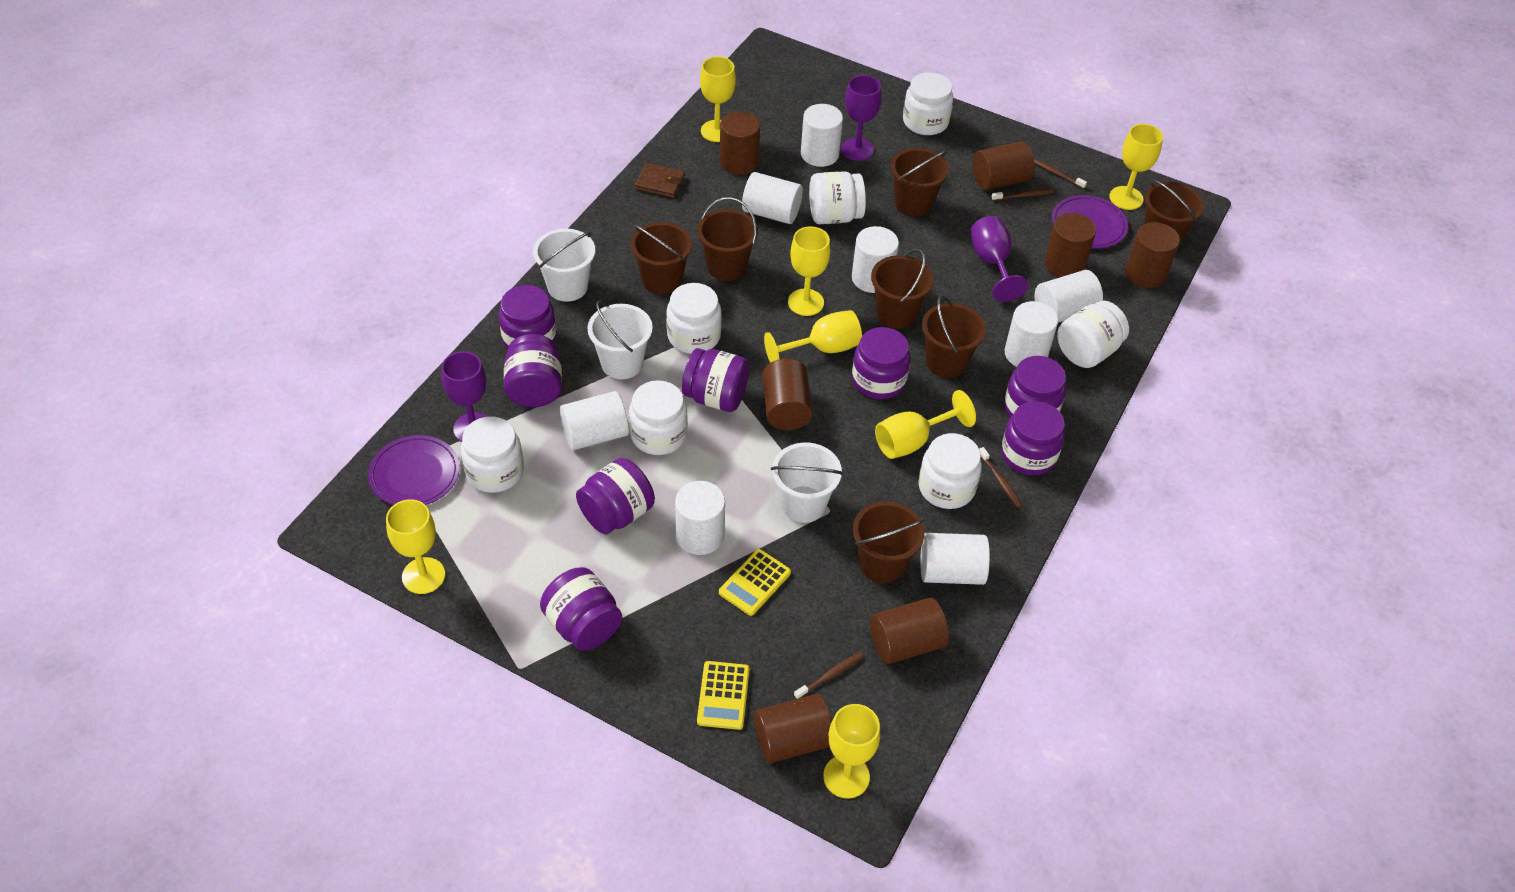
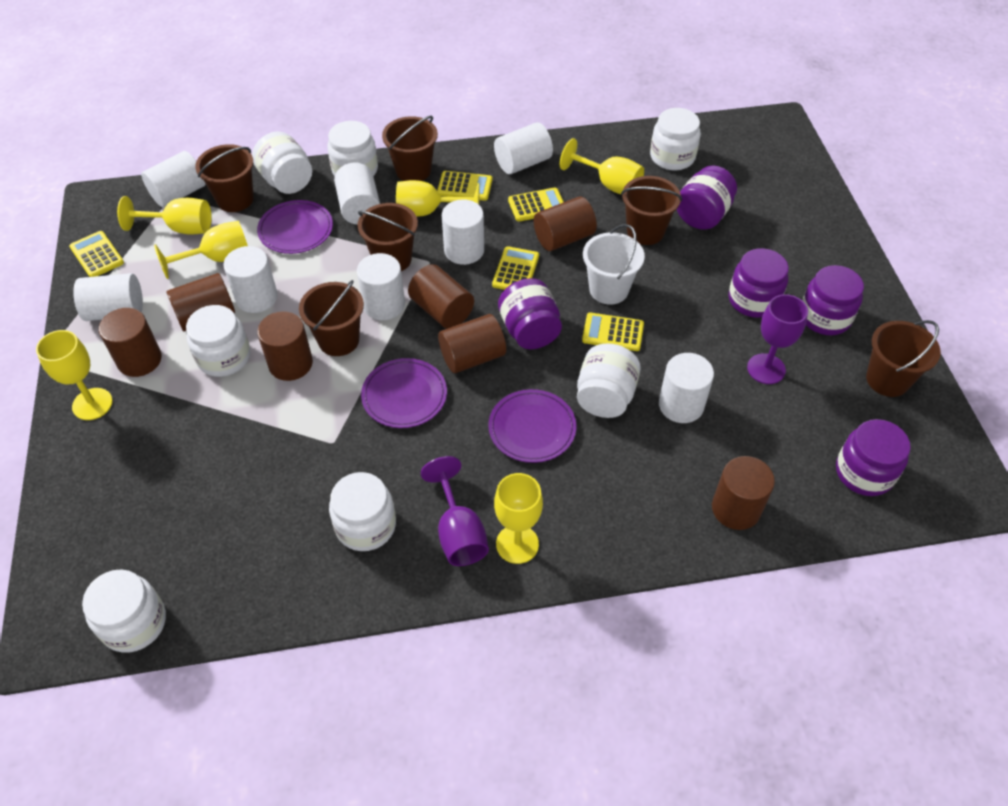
brown bucket: [630,222,692,295] [697,197,758,281] [853,501,925,584] [871,249,934,329] [890,148,949,217] [922,295,986,378] [1144,180,1204,247] = 7 -> [195,144,254,212] [299,280,364,356] [358,203,418,271] [382,116,438,181] [621,176,682,245] [866,320,941,397] = 6
brown toothbrush: [794,652,863,699] [979,447,1022,508] [991,189,1053,201] [1034,158,1087,189] = 4 -> none = 0
brown wallet: [635,163,685,198] = 1 -> none = 0
purple goblet: [441,351,488,442] [841,75,881,161] [970,216,1028,302] = 3 -> [421,456,489,566] [747,294,808,384] = 2
purple jar: [499,285,557,349] [504,334,562,407] [540,567,622,651] [576,458,655,534] [682,348,750,412] [852,327,910,399] [1001,401,1065,476] [1004,356,1066,418] = 8 -> [498,278,562,349] [677,166,737,230] [729,248,789,318] [802,265,864,335] [836,419,911,496] = 5
purple plate: [368,435,460,505] [1052,195,1128,248] = 2 -> [257,200,333,254] [361,358,447,428] [488,389,576,463] = 3
white bucket: [533,229,595,302] [588,301,653,379] [771,442,843,523] = 3 -> [583,224,645,305] = 1
yellow calculator: [697,661,750,730] [719,549,791,616] = 2 -> [69,231,124,277] [437,171,492,201] [492,246,539,290] [508,188,564,222] [582,313,644,351] = 5
yellow goblet: [386,499,445,594] [700,56,736,142] [764,310,862,363] [788,226,830,316] [823,704,880,799] [875,390,976,459] [1109,124,1163,210] = 7 -> [36,330,113,420] [117,196,212,235] [154,221,248,279] [396,180,480,217] [494,473,543,564] [560,138,644,194] = 6

